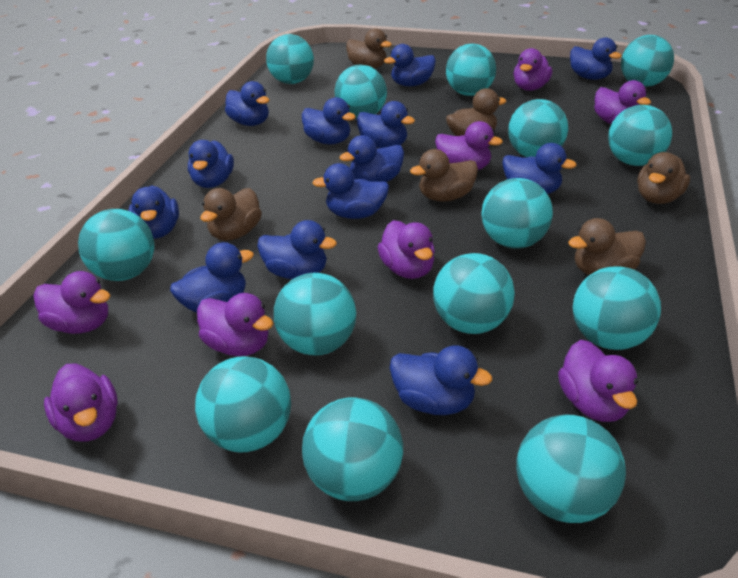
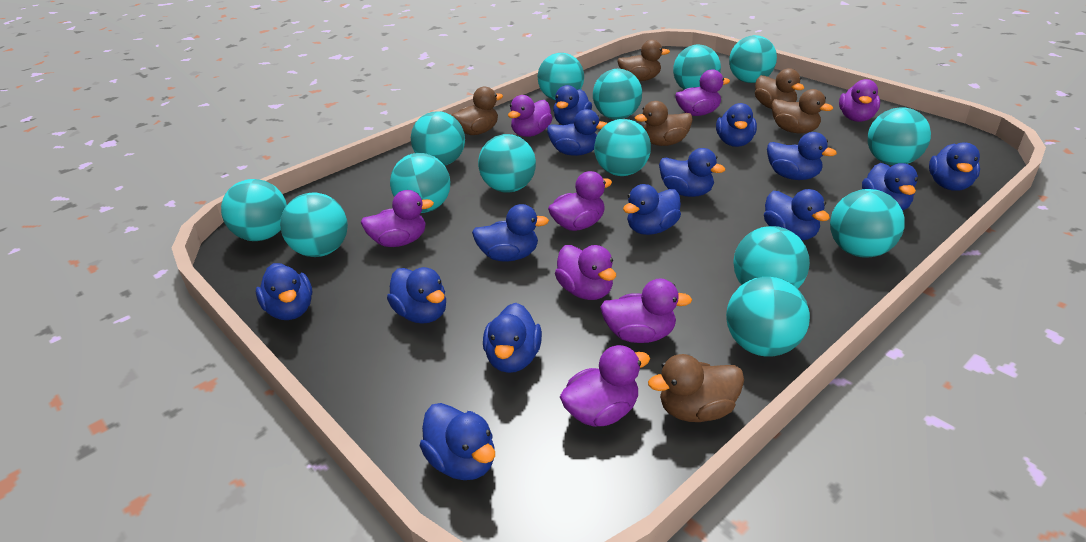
blue duck: [128,185,179,239] [170,242,254,313] [188,140,234,188] [225,81,269,126] [257,220,337,279] [302,97,356,144] [312,163,389,219] [339,135,404,182] [357,101,415,148] [384,44,436,86] [390,345,492,415] [502,143,577,194] [570,37,621,80] = 13 -> [256,263,312,320] [387,267,446,324] [420,403,495,480] [472,204,549,261] [483,303,542,373] [547,109,607,156] [553,85,592,125] [623,184,681,235] [659,148,725,197] [716,103,757,147] [764,189,830,241] [767,132,837,180] [862,163,918,210] [929,143,980,191] = 14

